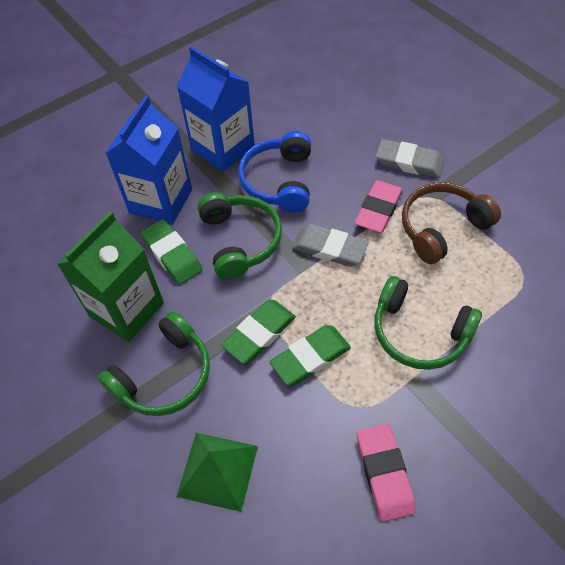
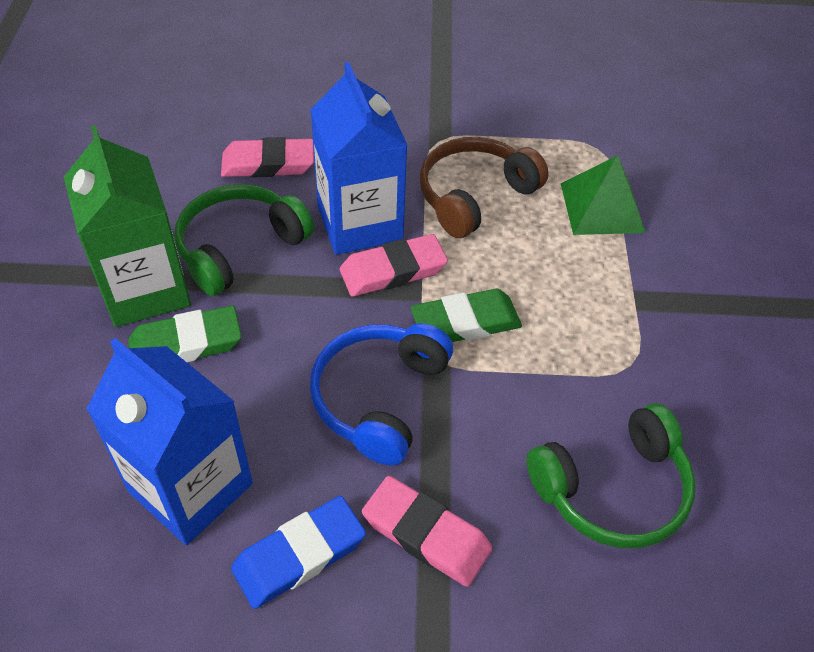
blue eraser: none = 0 -> [231,496,366,609] = 1
green eraser: [140,219,203,285] [221,300,296,364] [270,325,351,386] = 3 -> [128,306,242,362] [411,289,522,342] = 2
green headphones: [98,311,210,416] [197,192,282,280] [374,276,482,370] = 3 -> [174,184,314,296] [526,403,696,548] = 2
grey eraser: [292,224,369,267] [376,139,444,178] = 2 -> none = 0
pink eraser: [355,180,403,233] [357,424,416,522] = 2 -> [221,137,314,178] [340,234,448,297] [362,476,492,587] = 3

